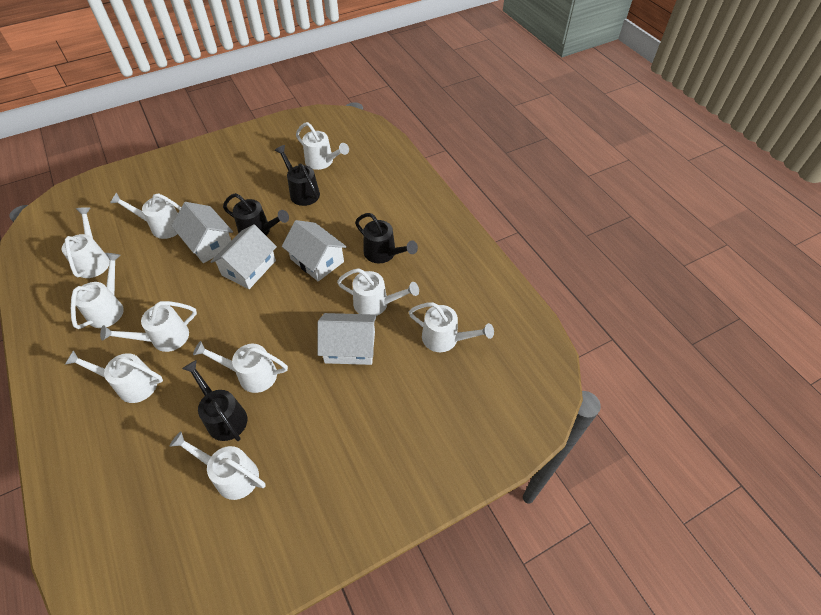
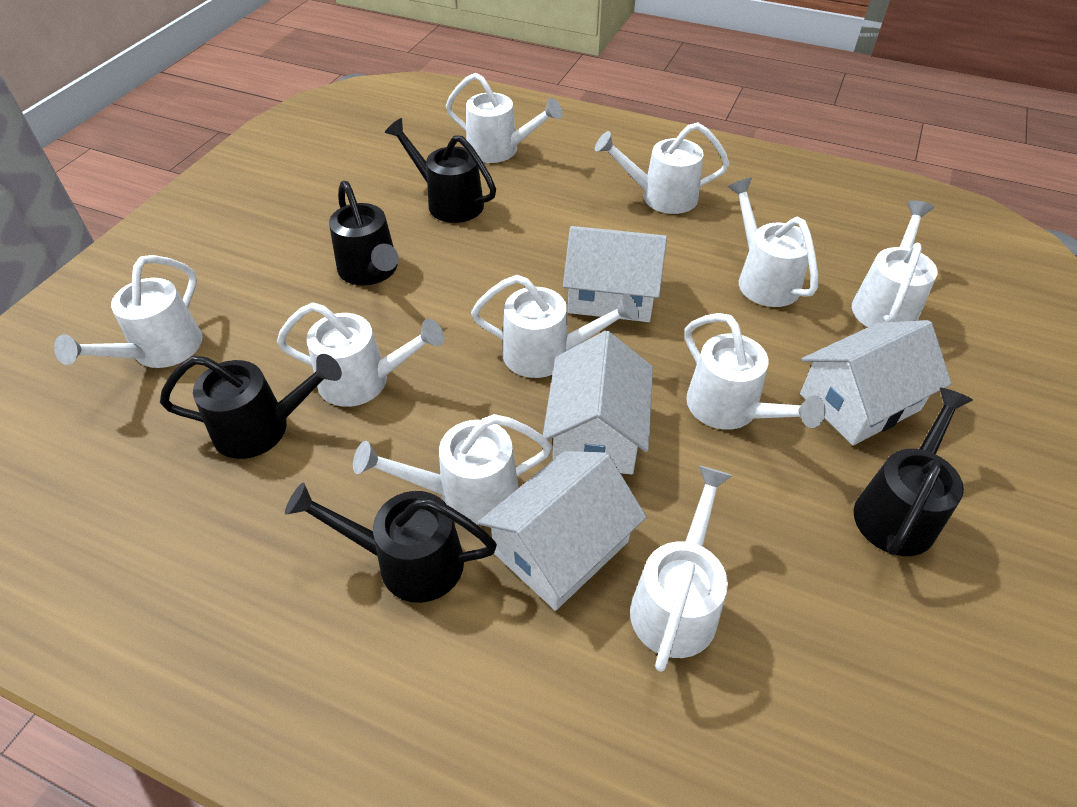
black watering can: [182,360,247,441] [223,193,289,236] [274,145,320,206] [355,213,418,263] = 4 -> [160,354,342,459] [285,482,497,603] [329,181,398,286] [385,118,496,223] [854,388,973,556] = 5

